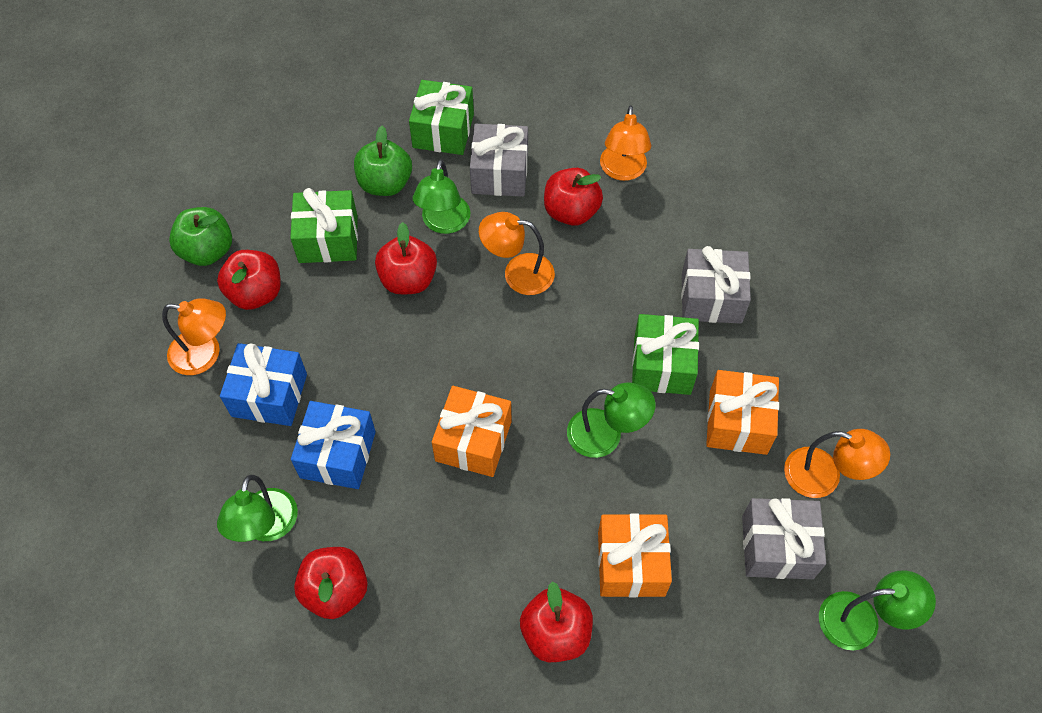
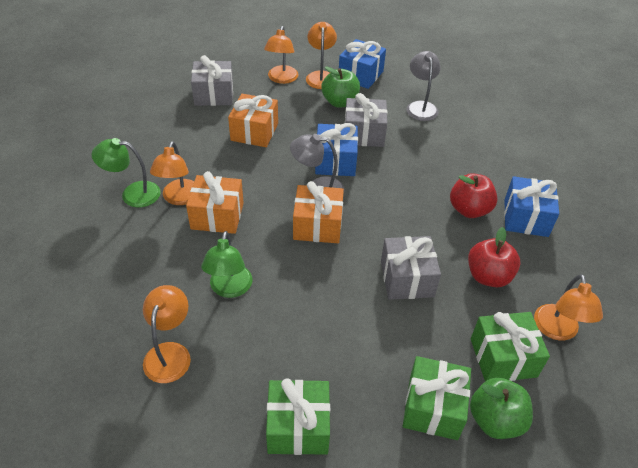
blue gift: [220,343,307,426] [291,401,376,489] = 2 -> [315,123,358,176] [339,39,386,89] [504,176,559,237] = 3
green lamp: [217,475,298,542] [412,159,470,234] [567,382,655,458] [819,570,936,650] = 4 -> [92,138,161,208] [201,231,252,298] = 2
grey lamp: none = 0 -> [290,134,344,194] [406,51,440,121] = 2
orange lamp: [162,298,226,375] [479,212,555,295] [600,105,651,181] [784,429,890,498] = 4 -> [143,285,191,383] [150,141,194,205] [264,26,299,84] [306,22,337,89] [534,274,603,341] = 5
red apple: [217,250,281,310] [294,547,368,619] [375,222,437,294] [520,581,593,662] [544,168,603,226] = 5 -> [450,173,498,218] [468,227,520,287] = 2

